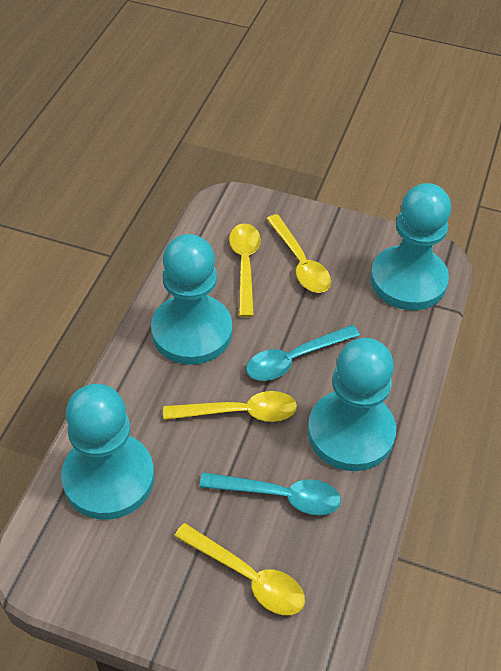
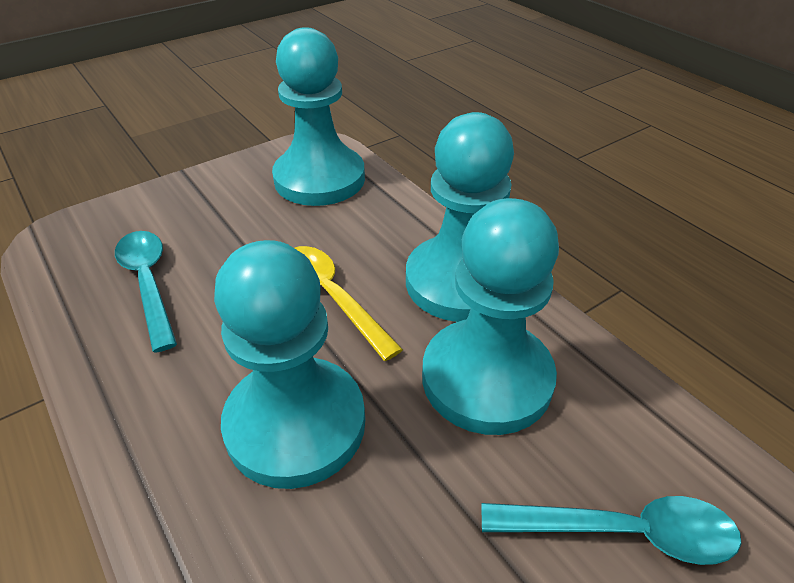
yellow spoon: [163,391,297,422] [174,523,305,615] [229,223,261,317] [266,214,331,293] = 4 -> [295,246,403,361] = 1

